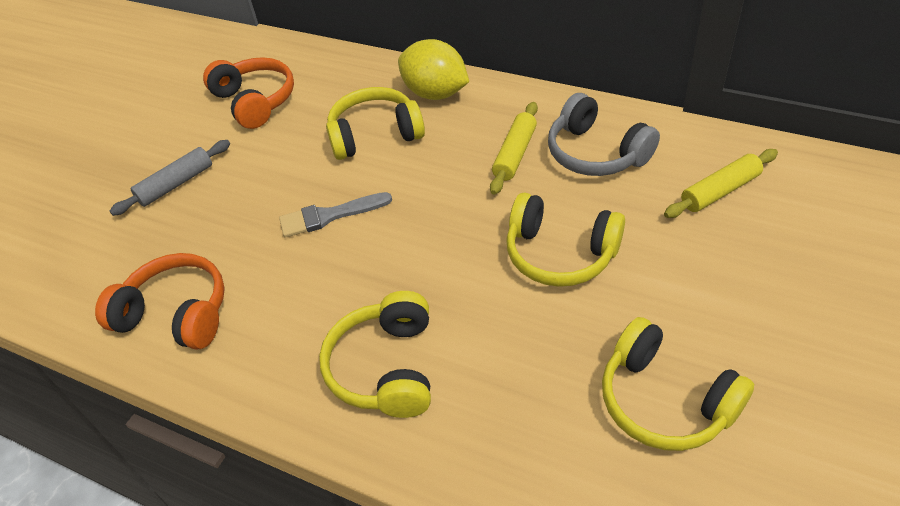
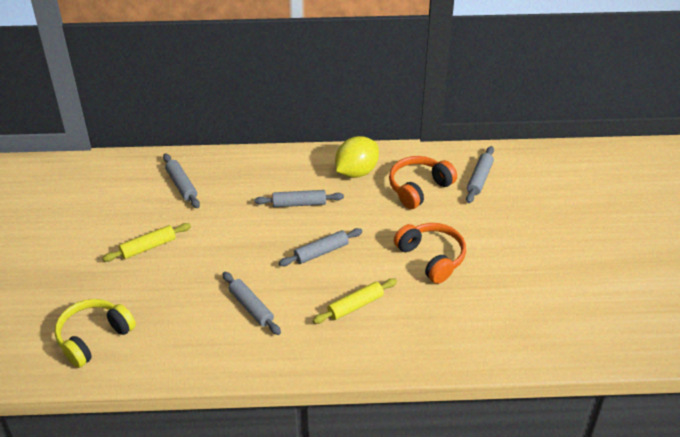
grey brush: [279,192,392,238] = 1 -> none = 0
grey headphones: [548,93,660,176] = 1 -> none = 0
grey rolling pin: [110,140,230,216] = 1 -> [163,153,200,208] [222,272,281,335] [254,190,344,207] [279,228,363,266] [466,146,494,203] = 5
yellow headphones: [319,291,431,418] [326,87,425,160] [506,192,625,287] [602,317,754,451] = 4 -> [55,299,136,368] = 1

